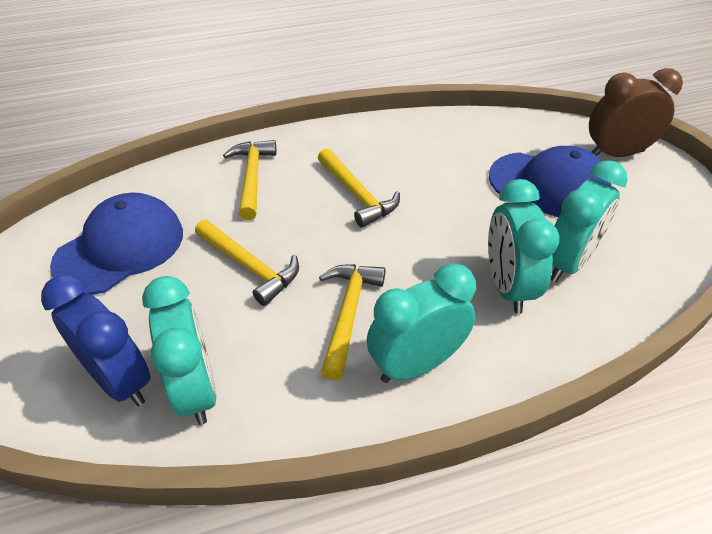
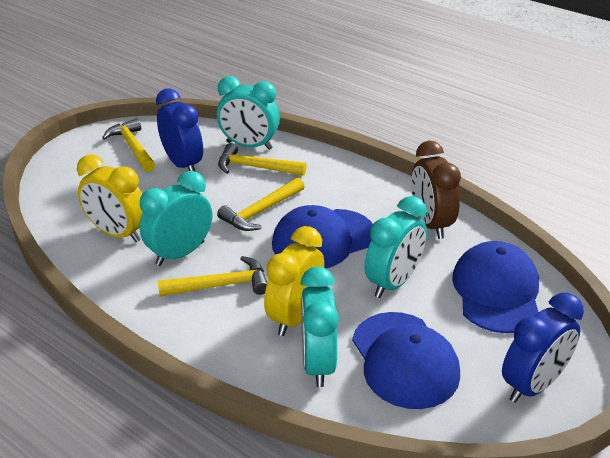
blue cap: [50,193,183,295] [489,146,612,217] = 2 -> [272,205,373,269] [352,312,460,409] [452,241,539,333] = 3
blue clock: [41,274,151,406] = 1 -> [156,88,203,171] [502,293,584,403] = 2
yellow clock: none = 0 -> [77,154,143,242] [264,226,324,336] = 2

